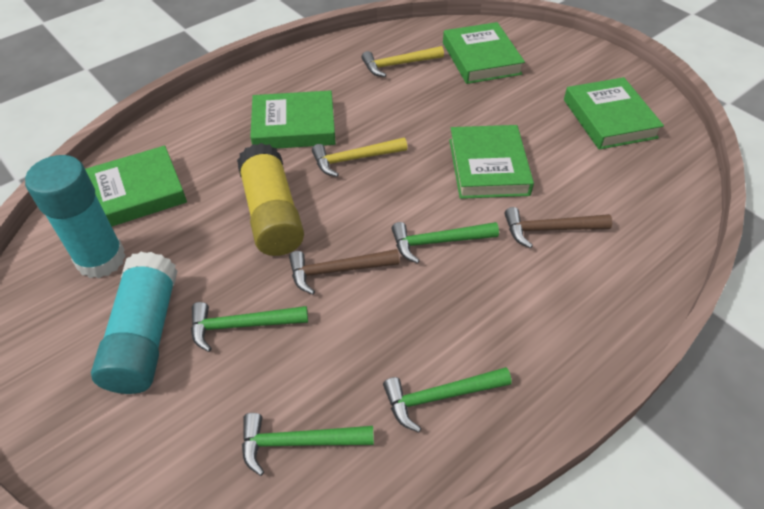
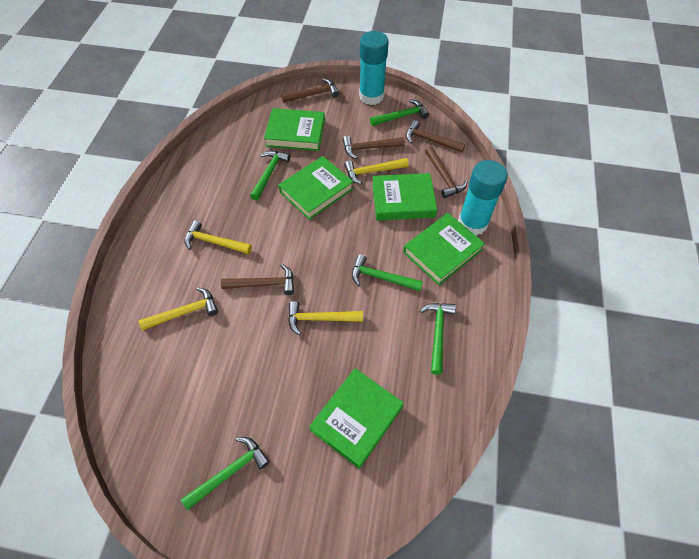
brown hammer: [289,249,400,294] [504,207,612,248] = 2 -> [221,264,294,295] [281,78,339,103] [342,136,405,159] [406,120,465,152] [425,146,468,198] = 5
green hammer: [191,302,308,352] [242,413,374,476] [383,367,512,432] [392,222,499,263] = 4 -> [181,437,270,510] [250,151,291,200] [352,254,423,291] [370,99,429,126] [420,303,456,375] = 5
yellow glue stick: [237,143,304,256] = 1 -> none = 0
yellow hammer: [312,138,407,177] [361,46,444,77] = 2 -> [139,287,218,330] [184,220,252,254] [288,301,363,335] [344,158,409,184] = 4

